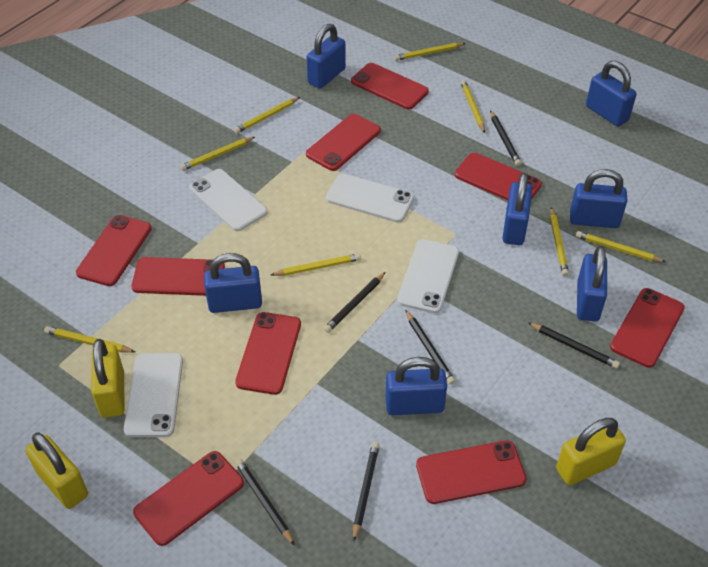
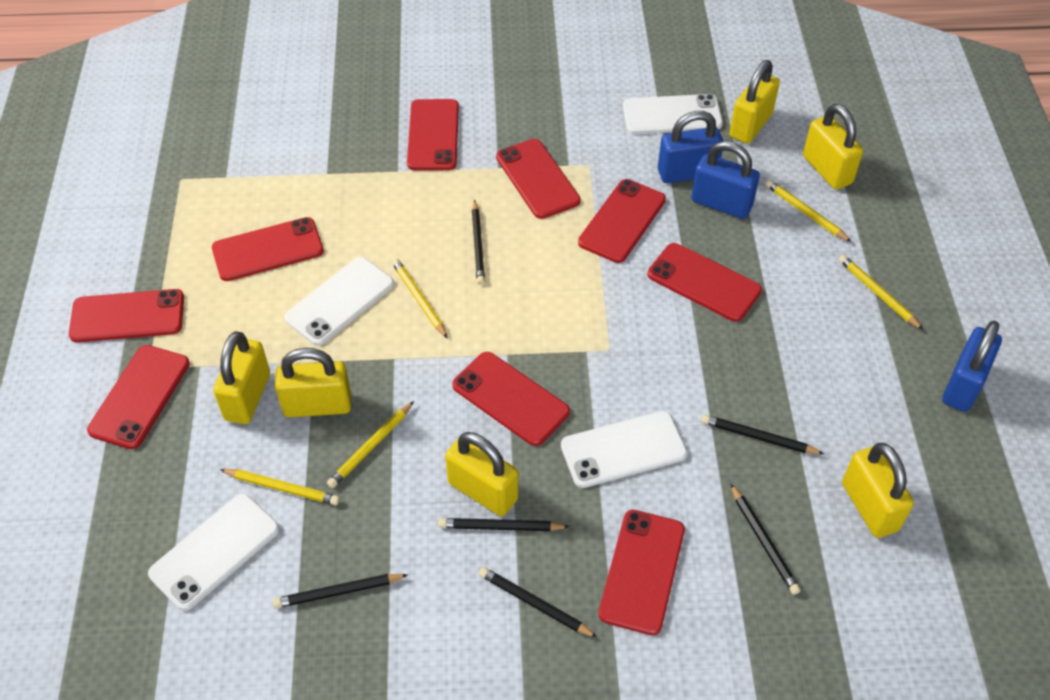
blue padlock: [204,253,262,313] [307,24,346,88] [385,357,447,415] [502,173,532,245] [570,169,627,228] [577,246,607,322] [586,61,636,126] = 7 -> [658,111,723,183] [691,141,760,219] [942,321,1002,412] = 3
yellow padlock: [26,433,88,509] [91,339,124,418] [556,418,626,485] = 3 -> [213,331,270,424] [275,348,351,417] [445,432,518,516] [729,60,780,144] [803,104,863,190] [842,443,914,538] = 6
yellow pencil: [44,326,135,353] [180,137,255,171] [234,97,300,134] [271,253,361,276] [395,43,466,61] [461,80,485,133] [550,207,569,276] [576,231,666,262] = 8 -> [220,469,340,505] [327,401,414,488] [392,258,448,339] [765,180,852,242] [838,255,923,330] = 5

